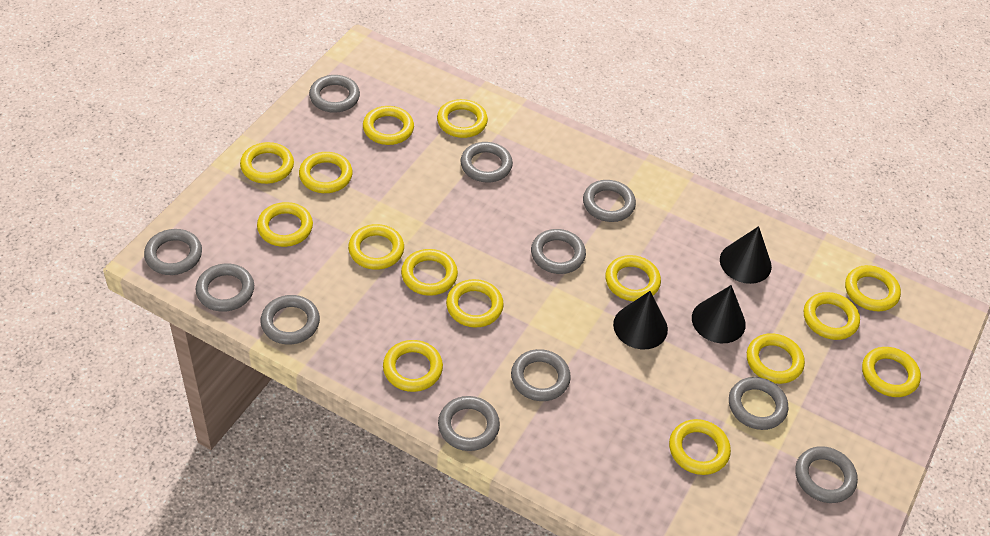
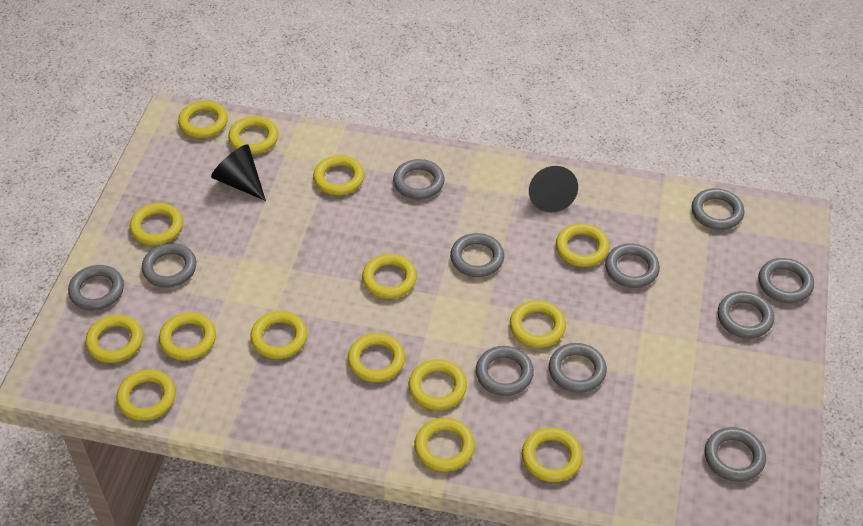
black cone: [613,291,668,349] [692,285,746,343] [720,226,772,284] = 3 -> [211,145,266,201] [529,166,578,212] = 2

